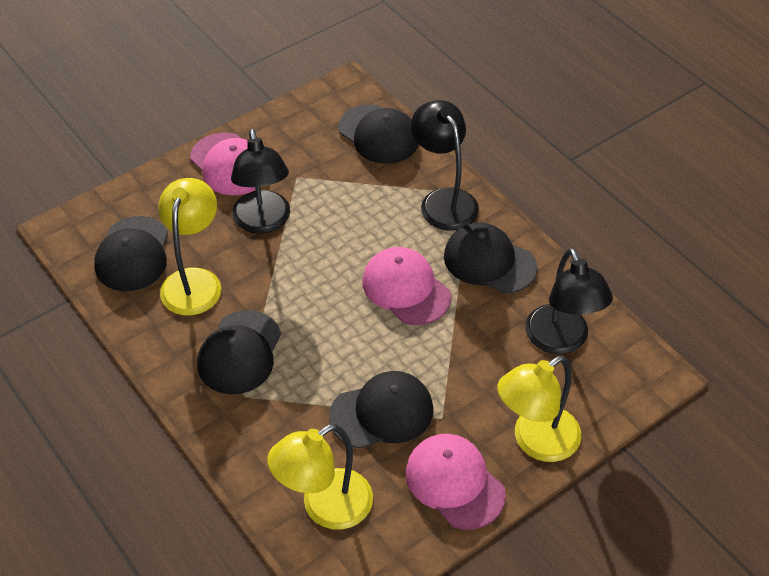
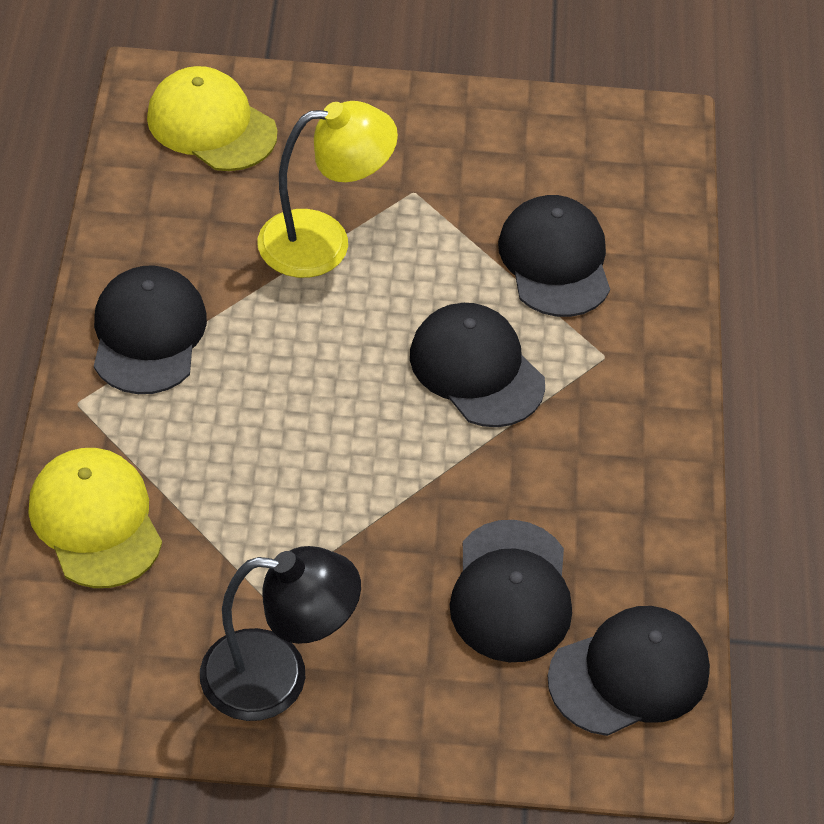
black lamp: [231,128,290,234] [411,100,479,231] [525,248,613,354] = 3 -> [200,546,361,721] = 1
pink cap: [190,133,255,195] [362,247,451,325] [406,434,506,529] = 3 -> none = 0
yellow cap: none = 0 -> [28,448,162,588] [147,66,277,171] = 2
yellow lamp: [158,178,221,316] [267,424,373,530] [497,356,582,462] = 3 -> [258,101,398,278] = 1

